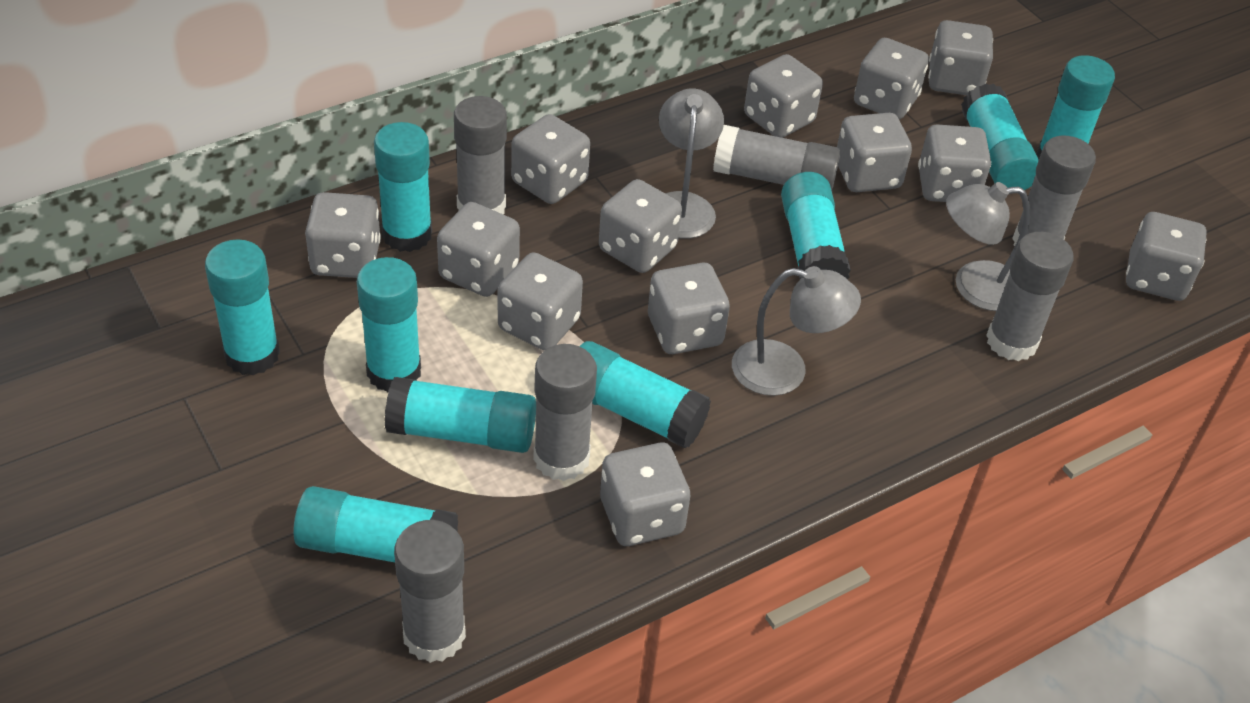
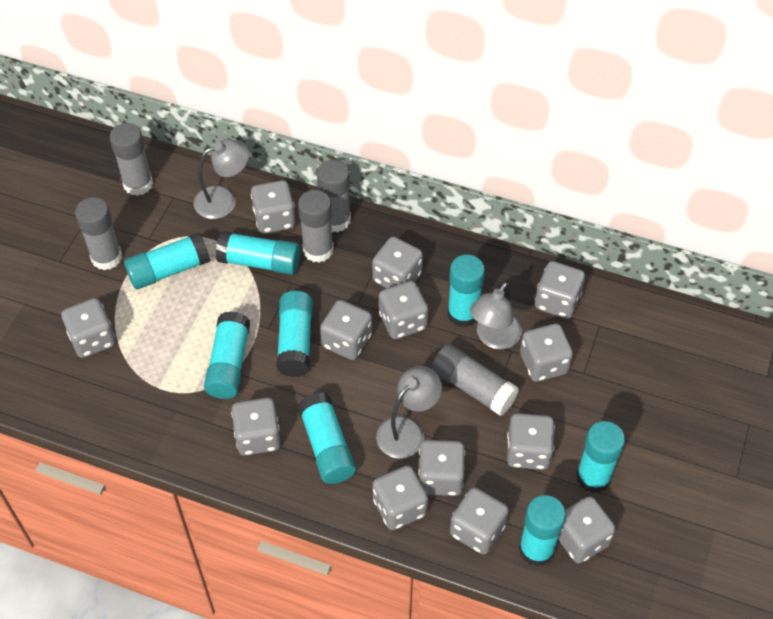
grey glue stick: [394,520,466,663] [454,96,507,214] [533,344,597,481] [713,125,841,190] [986,232,1074,361] [1012,135,1096,246] = 6 -> [75,197,122,270] [109,123,153,196] [298,190,334,263] [317,160,351,232] [431,344,519,416] = 5
turquoise glue stick: [205,239,280,375] [294,486,458,562] [357,257,421,393] [374,122,432,252] [384,377,536,453] [580,341,711,448] [781,172,851,279] [961,83,1039,190] [1036,55,1115,159] = 9 -> [124,232,210,289] [204,311,250,399] [216,231,300,275] [276,291,313,377] [298,392,356,484] [448,254,485,327] [519,495,566,567] [576,421,625,493] = 8

